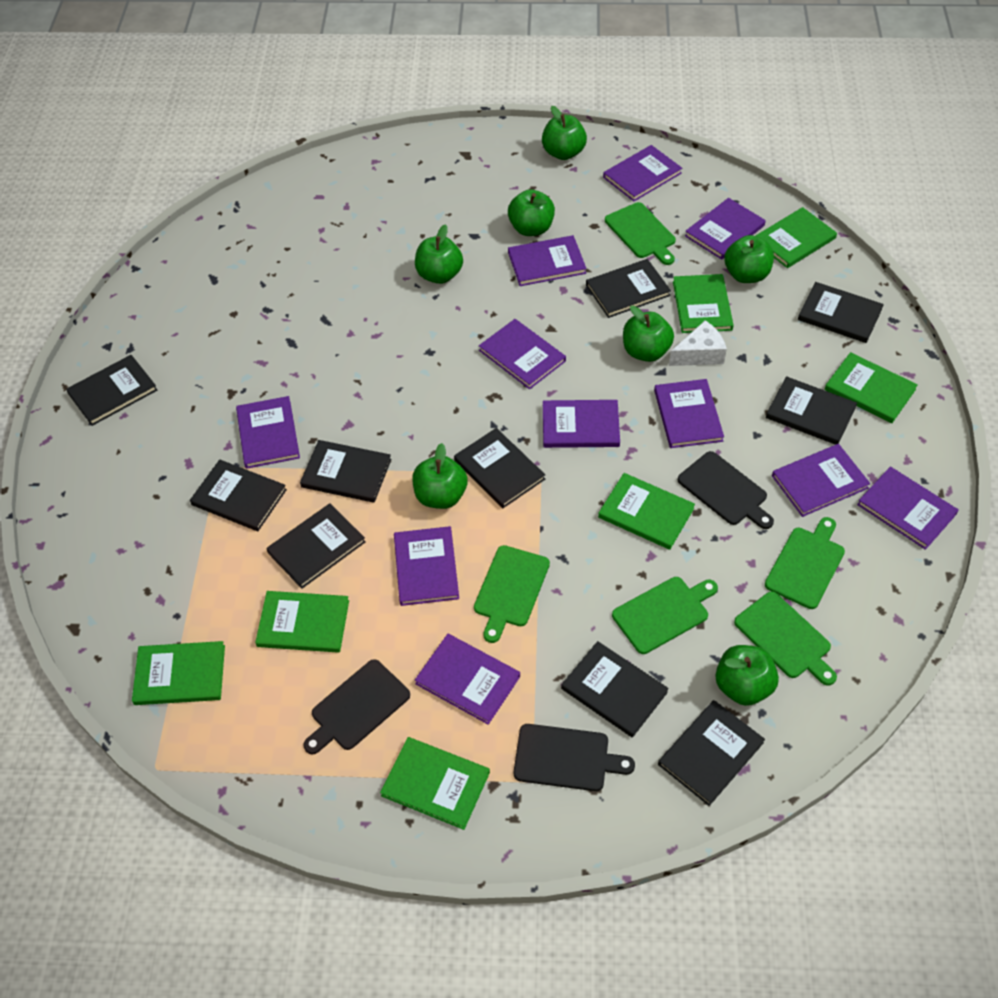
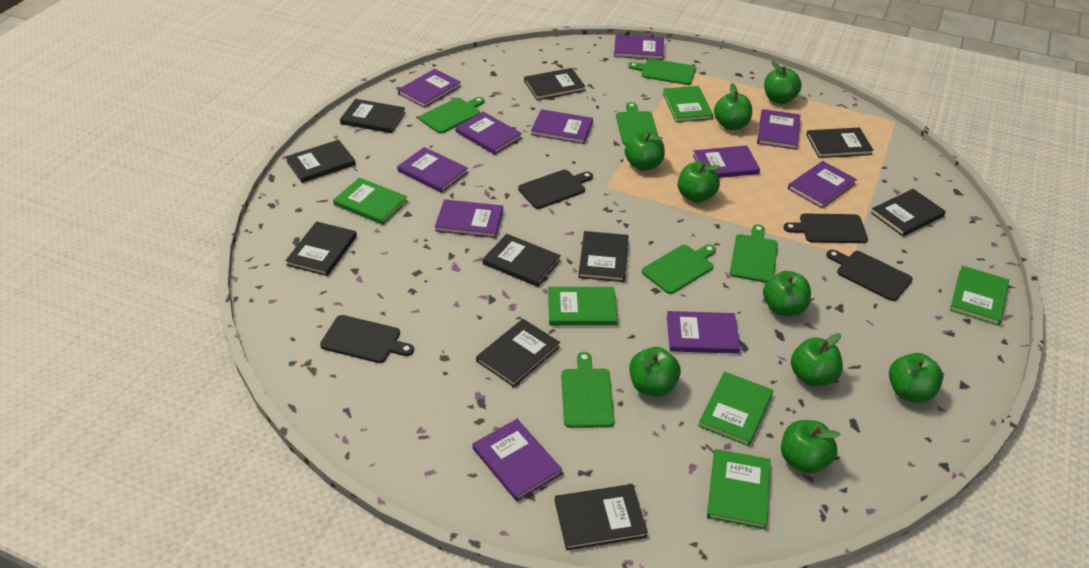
black cutting board: [303,659,410,755] [514,724,635,791] [678,451,774,529] = 3 -> [320,315,414,363] [518,170,593,209] [783,213,868,243] [826,250,913,301] = 4
green apple: [412,443,468,509] [415,224,463,284] [508,189,555,236] [542,106,587,160] [623,306,674,362] [715,645,779,706] [724,235,774,283] = 7 -> [625,131,665,171] [629,347,681,397] [678,162,720,203] [714,83,752,130] [763,271,811,316] [764,61,802,104] [781,420,841,474] [791,333,843,387] [889,353,943,403] = 9
green book: [132,641,225,705] [255,591,349,653] [380,737,490,830] [598,473,695,550] [673,274,734,333] [755,207,837,268] [824,352,918,423] = 7 -> [333,178,408,225] [548,287,618,326] [663,86,713,123] [698,371,773,446] [707,449,771,529] [950,266,1009,326] = 6
green cutting board: [474,545,550,643] [605,202,676,265] [612,577,718,654] [734,592,837,686] [765,517,845,609] = 5 -> [419,97,485,134] [561,352,615,428] [616,102,658,145] [628,59,696,85] [642,244,716,294] [730,224,778,283] = 6
white cheese: [669,320,727,366] = 1 -> none = 0

